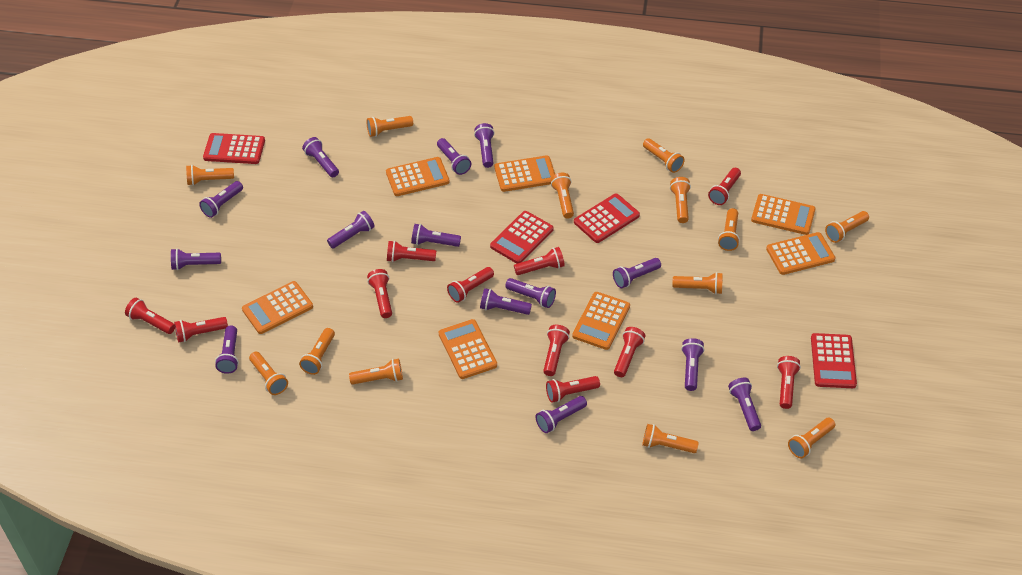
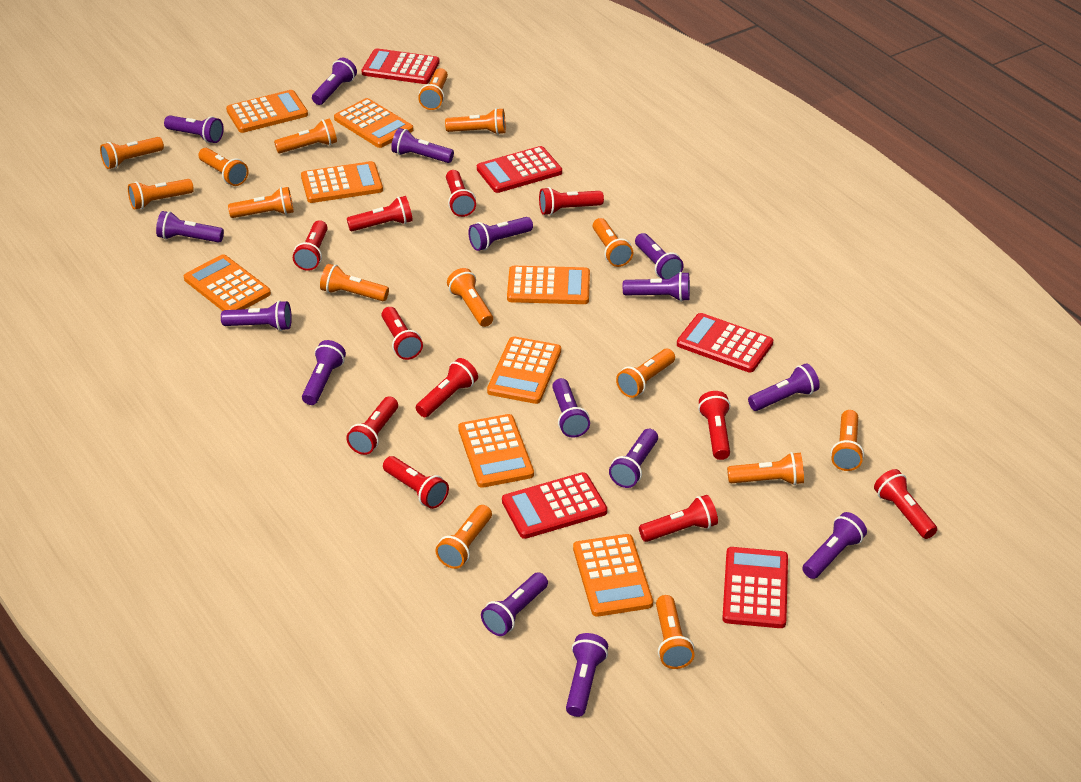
orange calculator: [242,281,313,334] [386,157,449,196] [439,319,497,379] [494,155,555,192] [572,292,630,350] [751,194,816,235] [766,232,836,275] = 7 -> [184,254,271,311] [226,90,308,133] [301,161,383,203] [334,98,413,148] [458,414,534,488] [487,336,561,404] [507,266,590,304] [573,534,653,617] = 8
orange flashlight: [186,165,234,186] [249,352,288,395] [299,328,335,375] [349,359,403,385] [367,116,413,137] [551,173,574,219] [642,424,699,453] [643,138,685,173] [670,177,691,223] [672,272,723,294] [718,208,740,251] [788,418,835,458] [825,211,869,243] = 13 -> [100,137,164,169] [128,179,194,210] [198,148,249,186] [228,187,294,218] [274,118,337,153] [320,264,389,301] [418,68,448,110] [435,505,492,569] [445,108,506,135] [447,268,493,327] [593,218,633,267] [616,349,675,398] [656,595,695,669] [727,452,804,485] [831,410,864,471] = 15
purple flashlight: [171,248,221,270] [199,181,243,218] [215,325,239,374] [302,137,339,177] [327,211,375,249] [411,224,461,247] [437,138,471,175] [474,123,494,168] [480,288,532,315] [505,278,556,308] [535,396,587,433] [613,258,661,288] [681,338,705,391] [728,378,761,431] = 14 -> [156,211,224,243] [164,115,224,143] [221,300,292,331] [302,340,346,405] [312,58,357,105] [391,128,454,163] [468,217,533,251] [481,572,548,636] [552,378,590,438] [566,633,608,717] [609,429,658,488] [623,272,690,302] [635,233,684,279] [748,363,820,411] [802,512,867,579] = 15
red calculator: [203,133,265,164] [490,211,554,264] [574,193,640,243] [811,333,857,388] = 4 -> [362,48,440,84] [477,146,562,193] [502,472,607,539] [677,313,773,373] [722,547,788,628] = 5

